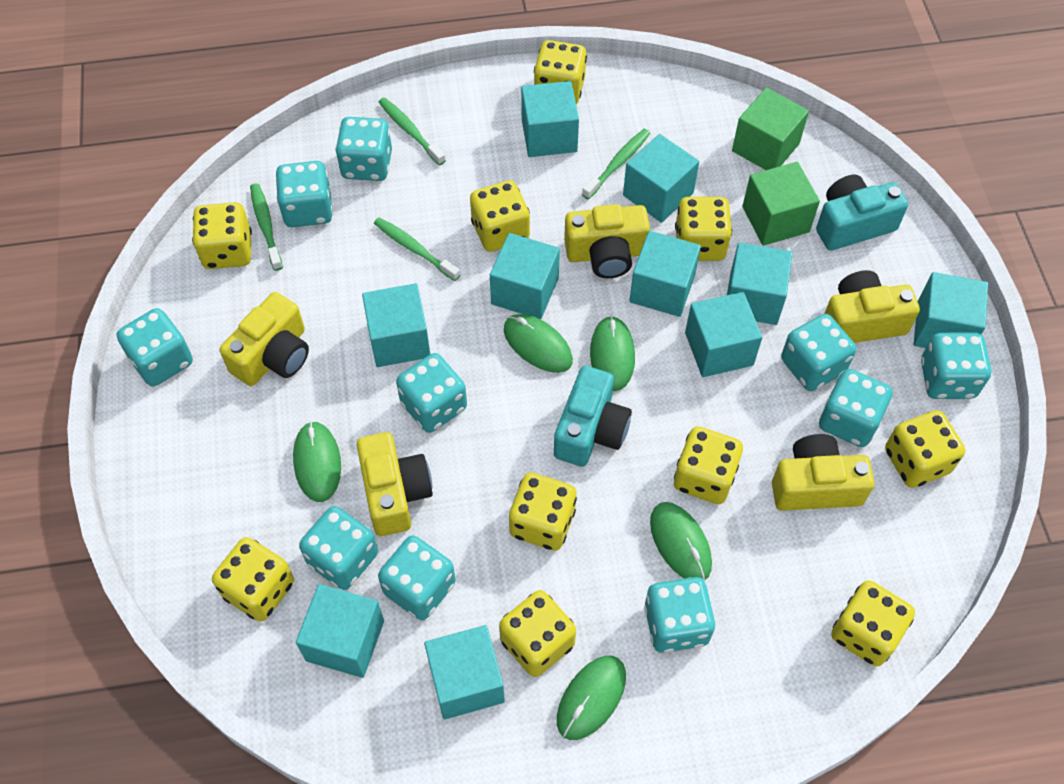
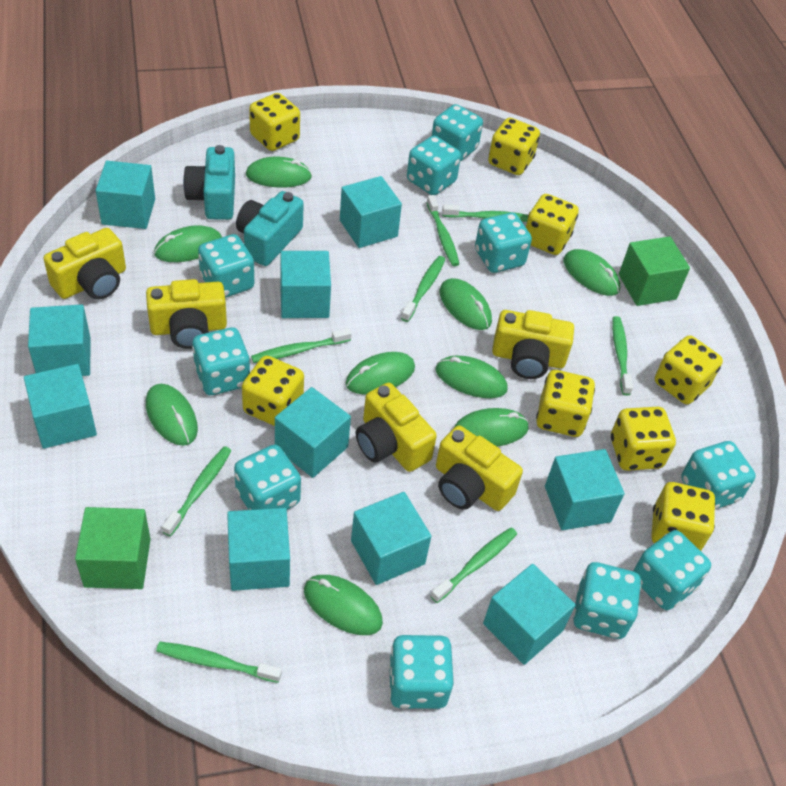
green mouse: [293,421,341,502] [504,314,573,373] [557,656,626,740] [590,316,635,391] [650,502,712,581] = 5 -> [146,384,198,446] [154,225,222,262] [246,157,312,187] [304,575,383,635] [346,352,415,395] [436,356,508,398] [440,278,492,330] [453,408,529,447] [563,249,620,296] = 9
green toothbrush: [250,183,283,271] [374,217,460,281] [379,97,446,166] [582,129,650,199] = 4 -> [156,642,282,683] [162,446,232,536] [251,328,352,363] [401,256,445,322] [426,195,459,266] [431,528,517,603] [442,204,528,222] [612,316,633,395] = 8
yellow dice: [192,202,252,269] [212,537,294,621] [470,180,530,252] [499,590,576,677] [509,473,577,551] [534,40,587,104] [674,426,743,504] [675,197,732,261] [831,580,915,666] [885,410,965,488] = 10 -> [242,355,304,426] [249,93,300,151] [488,118,540,175] [526,194,579,255] [536,370,595,437] [611,407,676,471] [652,482,715,551] [655,335,723,404] = 8

